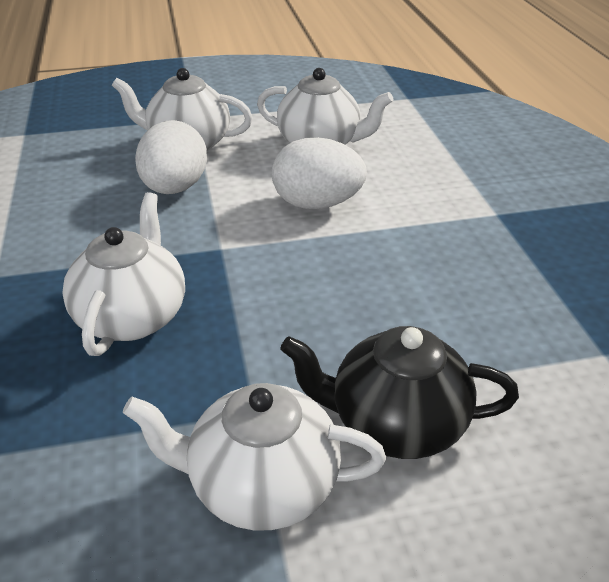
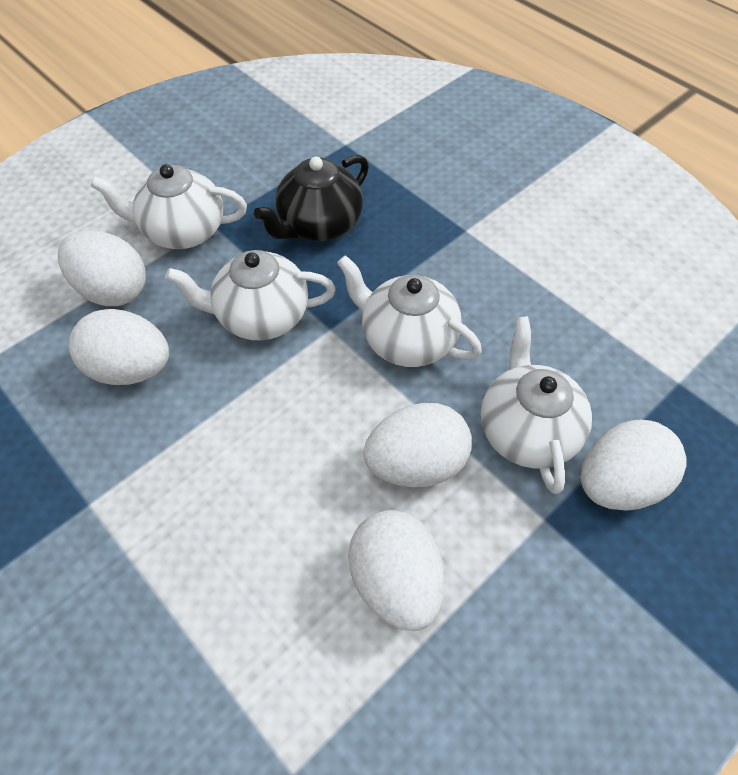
white egg: [135,120,207,194] [272,137,367,209] = 2 -> [58,230,146,306] [69,309,169,385] [348,510,445,631] [363,403,472,487] [581,420,687,511] = 5

